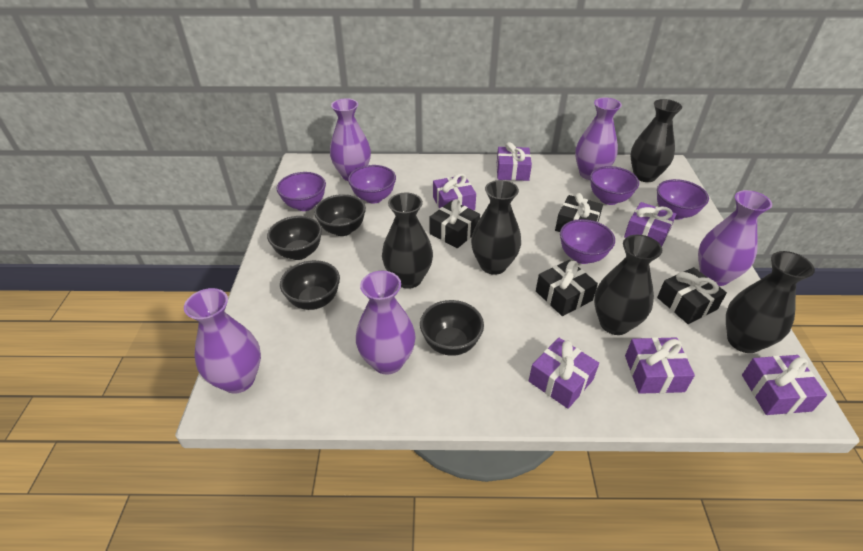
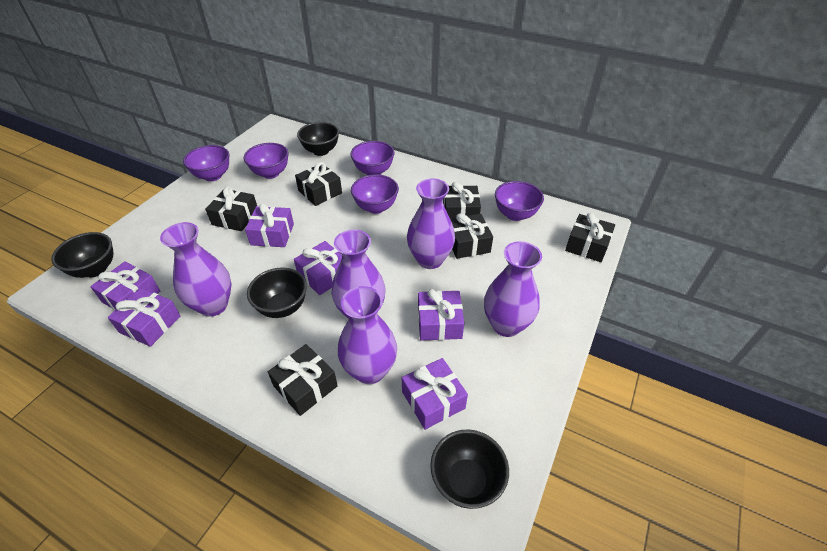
black gift: [429,199,480,248] [536,260,598,316] [555,193,603,232] [657,267,727,324] = 4 -> [205,186,257,231] [268,344,338,416] [295,162,342,206] [443,182,481,218] [450,213,493,259] [565,213,615,262] = 6
black vase: [382,193,433,289] [471,180,521,275] [594,235,662,335] [631,99,682,182] [726,251,815,353] = 5 -> none = 0

